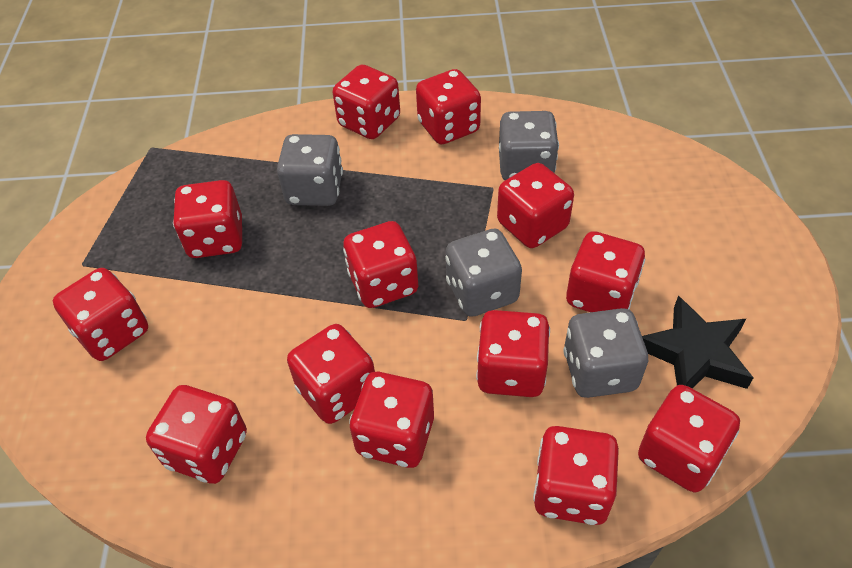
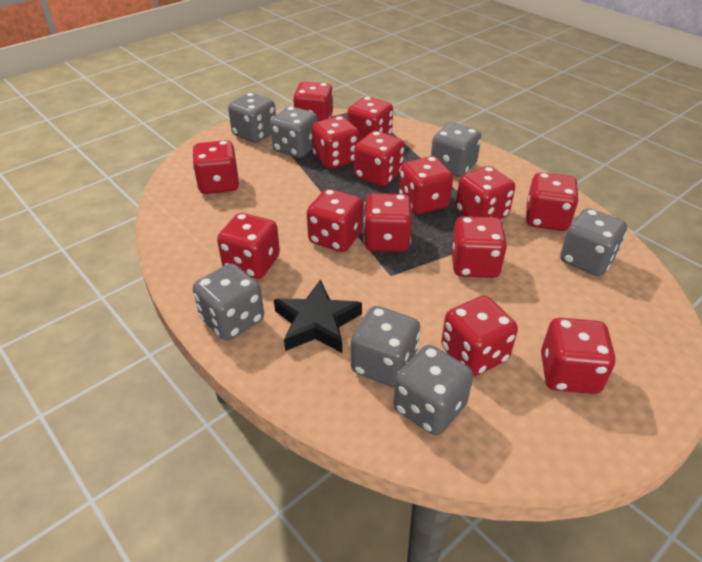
grey dice: [277,134,343,206] [445,229,522,317] [499,111,559,180] [564,308,648,398] = 4 -> [193,263,264,340] [228,93,276,143] [270,106,318,158] [351,306,420,387] [393,345,473,435] [431,123,481,177] [560,208,627,276] = 7
red dice: [53,268,148,361] [146,385,247,484] [173,180,242,258] [287,324,375,424] [333,65,400,139] [343,221,418,308] [349,372,434,468] [416,69,481,144] [476,310,550,397] [497,163,574,248] [533,426,619,525] [566,231,645,312] [638,385,740,492] = 13 -> [192,140,240,194] [217,213,280,279] [293,82,333,121] [307,189,363,252] [311,116,359,169] [347,96,393,141] [354,131,405,187] [363,193,412,252] [399,156,453,214] [441,296,518,376] [451,216,507,278] [456,166,515,219] [526,172,579,231] [541,318,616,394] = 14

